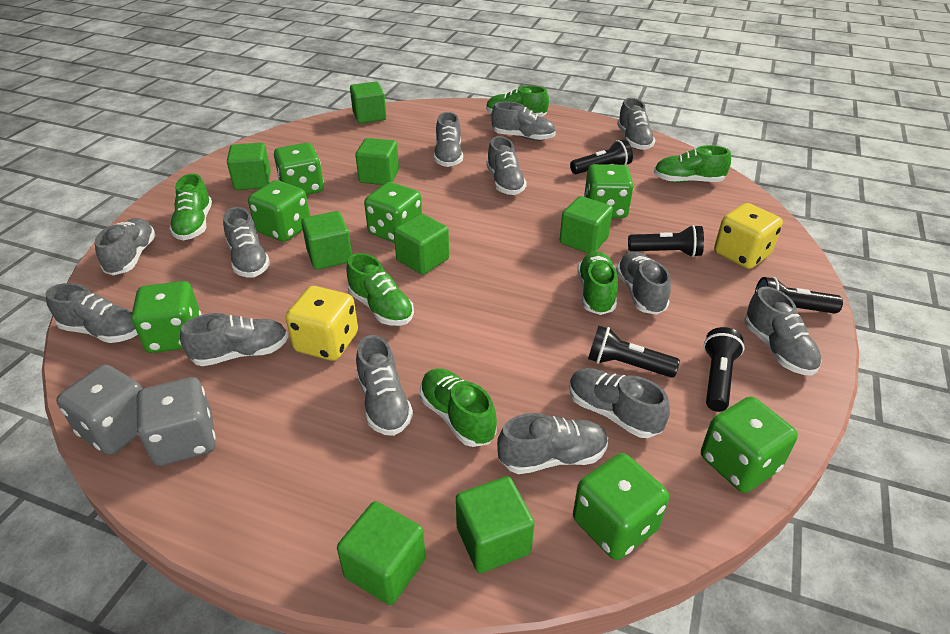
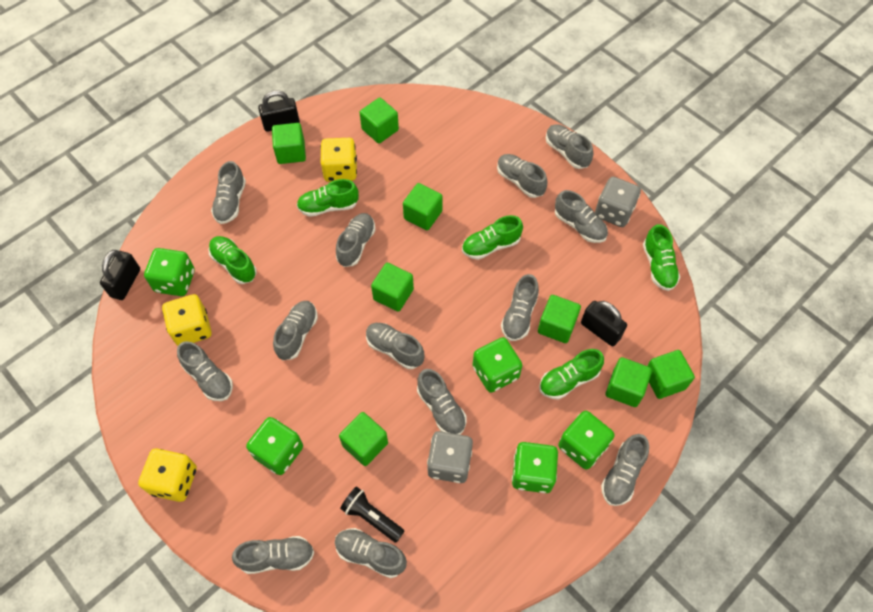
black flashlight: [570,139,633,174] [588,326,680,378] [628,225,704,257] [704,327,745,412] [755,277,843,314] = 5 -> [340,486,404,543] = 1
black padlock: none = 0 -> [100,250,140,300] [258,90,300,132] [581,301,627,346] = 3
green dice: [131,281,202,353] [248,180,310,242] [274,143,324,195] [364,182,422,243] [573,453,669,560] [584,164,634,218] [701,397,798,493] = 7 -> [144,248,195,296] [246,417,303,475] [473,337,522,393] [512,442,558,493] [558,411,615,470] = 5
green shoe: [169,173,212,241] [347,253,414,326] [420,368,497,447] [486,86,549,117] [578,251,618,315] [654,145,731,183] = 6 -> [209,236,257,284] [297,179,359,217] [462,215,523,260] [539,349,604,400] [643,224,680,291] = 5
yellow dice: [285,286,358,361] [714,203,783,269] = 2 -> [138,449,197,502] [162,294,212,346] [321,138,357,182] = 3

